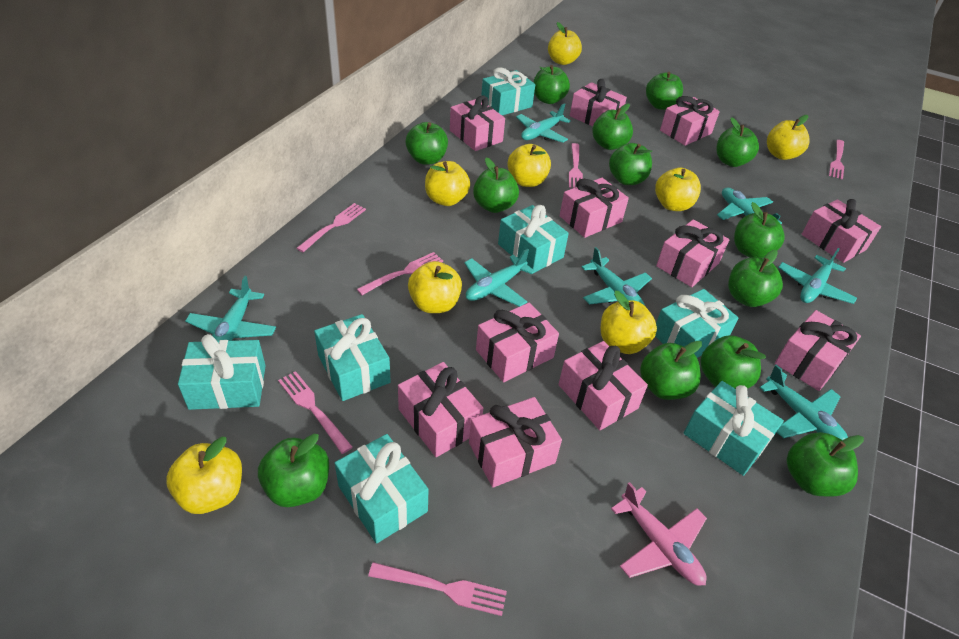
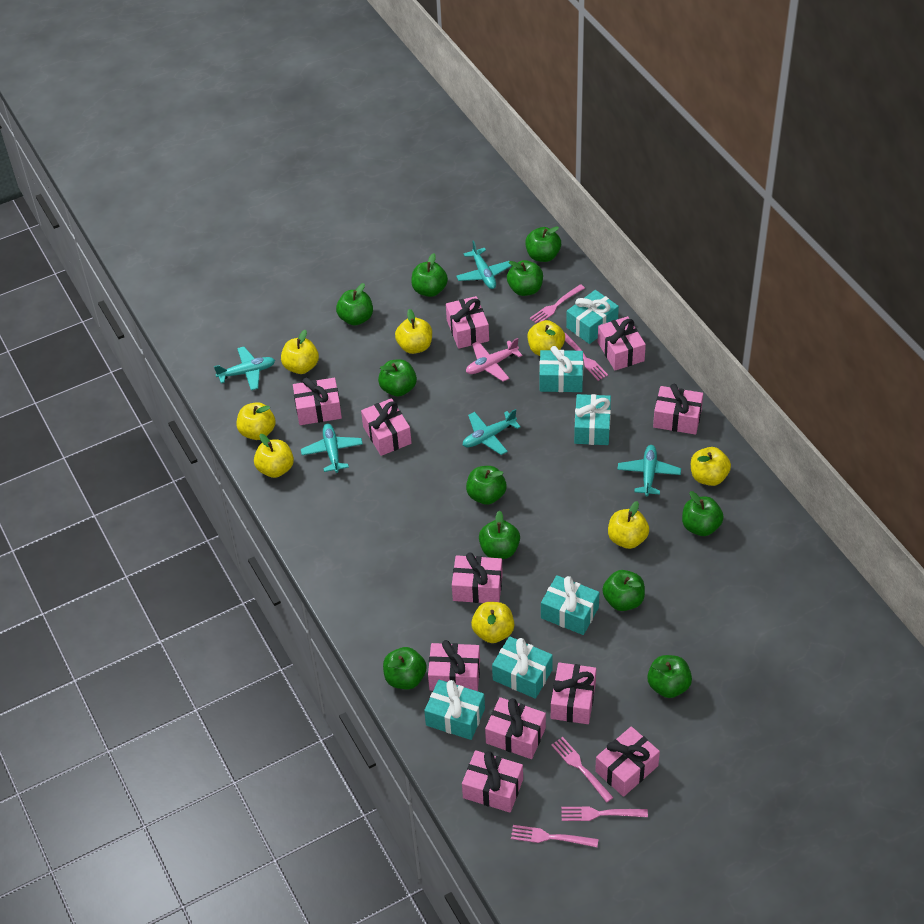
green apple: [258,434,329,507] [406,122,448,164] [473,158,519,213] [533,65,570,104] [592,103,633,150] [609,143,652,185] [640,341,702,400] [646,72,683,110] [700,335,766,389] [716,117,759,167] [728,250,783,307] [734,202,785,258] [787,432,864,497] = 13 -> [336,283,373,326] [378,359,417,397] [383,647,427,689] [411,253,448,297] [466,466,507,505] [479,510,520,559] [507,260,543,296] [525,226,561,262] [602,570,645,611] [647,655,692,698] [682,491,724,536] = 11
pink fork: [278,371,353,454] [296,203,366,252] [357,252,443,295] [368,562,507,616] [569,143,583,188] [829,140,844,179] = 6 -> [511,825,598,847] [530,284,585,323] [551,737,614,803] [561,807,648,821] [565,333,608,381] = 5
turquoise gift: [178,334,266,410] [314,314,391,401] [335,434,428,543] [481,67,535,115] [498,205,569,272] [655,289,738,358] [684,381,784,476] = 7 -> [424,680,485,740] [492,636,553,699] [539,346,583,392] [541,575,599,635] [566,290,619,344] [574,394,611,445] = 6
turquoise plane: [185,276,276,341] [464,249,535,307] [516,103,571,143] [582,247,652,306] [717,188,782,224] [759,365,848,440] [778,248,857,304] = 7 -> [214,347,275,390] [301,424,363,473] [456,240,512,289] [463,409,521,455] [617,445,681,496] = 5

